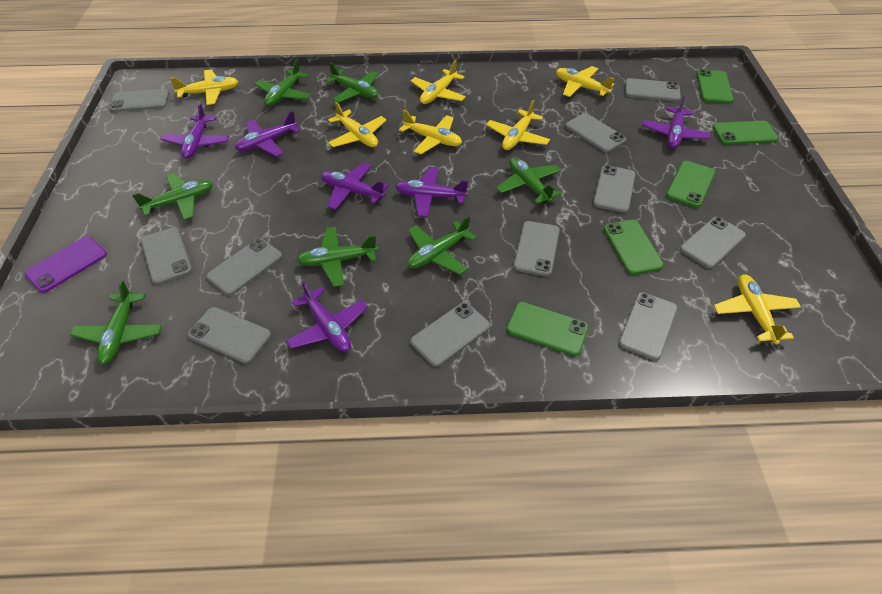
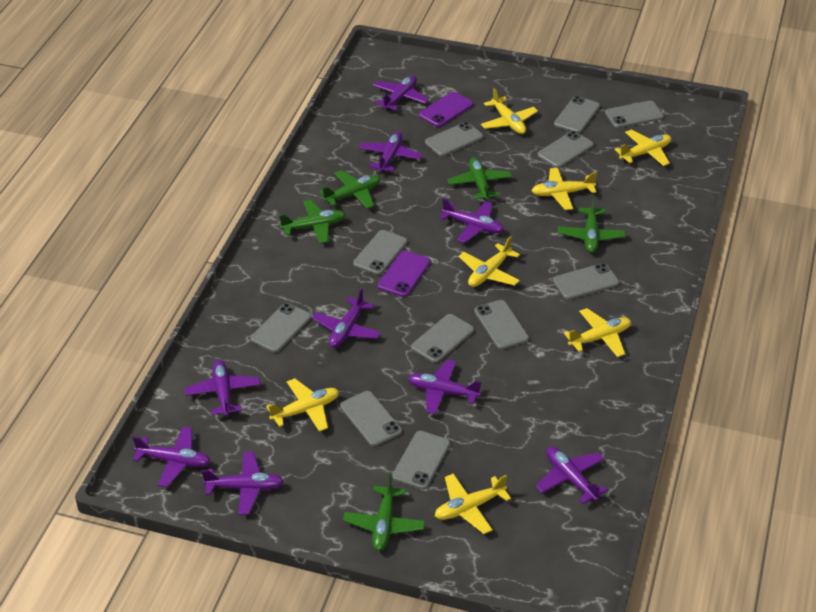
green phone: [506,302,589,356] [604,220,664,275] [666,161,715,208] [697,69,734,104] [713,121,778,145] = 5 -> none = 0
green plane: [70,280,162,364] [132,173,213,220] [254,59,311,106] [297,227,377,287] [325,62,379,103] [407,216,477,275] [496,157,562,204] = 7 -> [279,200,346,243] [319,170,380,209] [343,474,425,551] [447,157,512,201] [558,196,626,253] = 5
purple phone: [25,236,107,293] = 1 -> [378,250,430,297] [419,92,473,127] = 2
purple plane: [160,103,229,159] [235,111,300,157] [286,281,368,352] [321,163,389,210] [395,167,468,217] [642,96,711,148] = 6 -> [133,427,211,487] [185,360,261,416] [201,452,284,515] [312,288,381,348] [359,132,422,173] [373,75,429,111] [408,360,482,414] [439,198,504,243] [536,447,608,504] = 9

